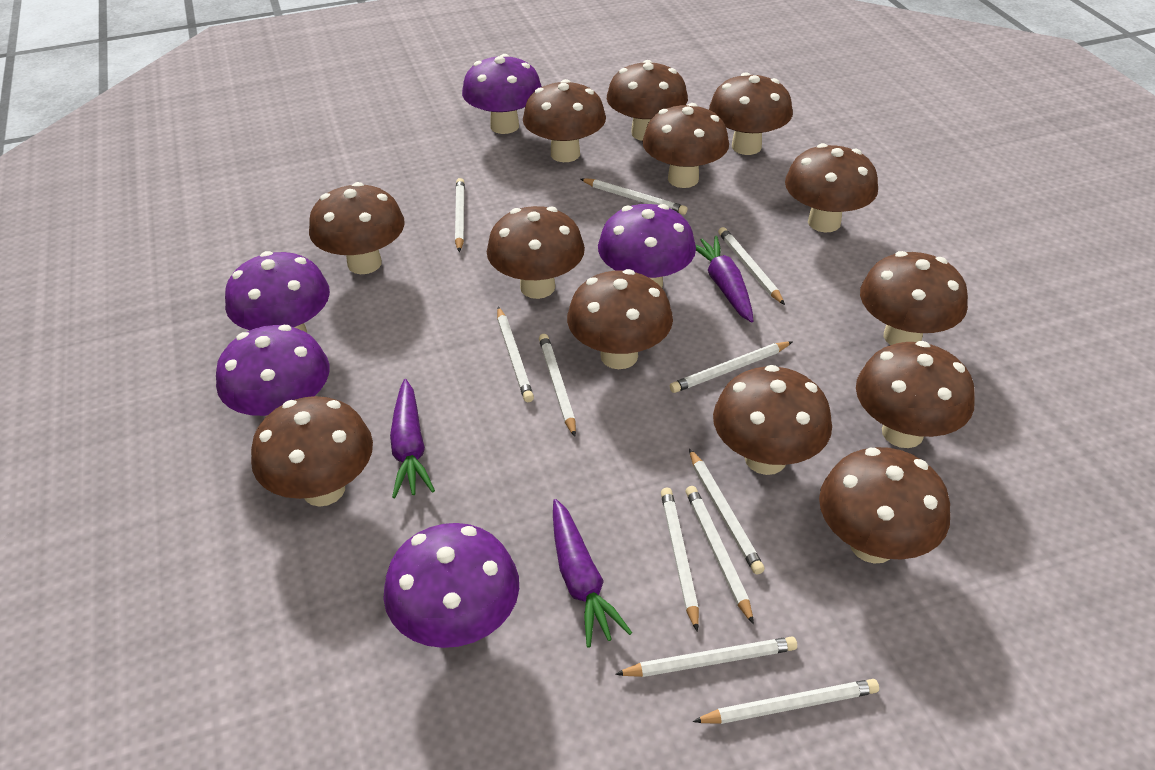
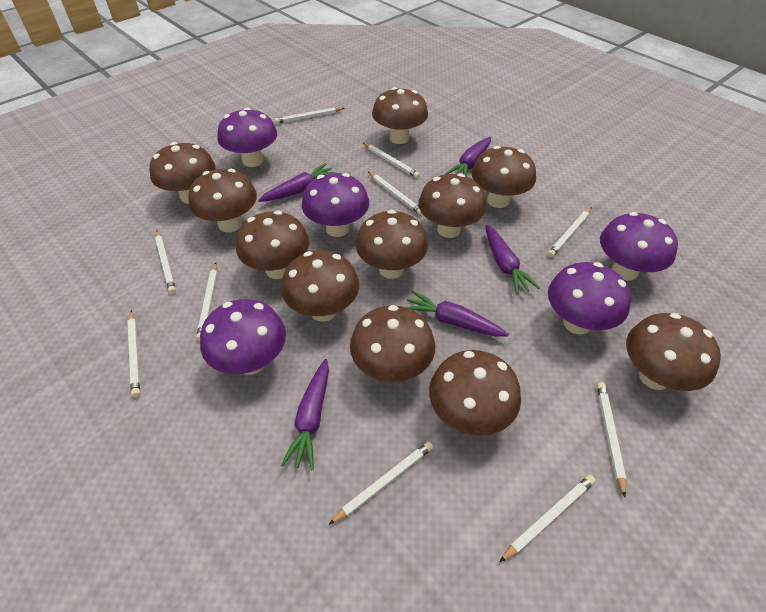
brown mushroom: [251,396,373,507] [309,182,405,274] [487,206,585,299] [523,79,606,162] [567,269,673,369] [607,60,688,141] [643,103,729,188] [709,72,793,155] [713,365,832,475] [785,143,878,232] [819,447,950,563] [856,341,975,448] [860,251,968,345] = 13 -> [150,142,216,204] [188,169,257,232] [236,211,309,279] [281,250,359,322] [350,305,435,382] [356,210,428,279] [372,87,428,144] [418,173,486,238] [429,350,521,436] [471,146,536,208] [626,313,721,391] = 11
purple carrot: [390,379,435,498] [553,499,632,648] [695,236,754,322] = 3 -> [258,163,337,202] [281,359,329,470] [405,290,509,337] [445,137,491,176] [485,225,540,295] = 5
white pencil: [455,178,465,252] [497,307,534,402] [539,334,576,437] [581,178,687,215] [615,637,797,677] [661,488,699,632] [670,341,793,393] [686,486,754,624] [689,449,765,575] [693,679,879,724] [718,227,785,305] = 11 -> [127,310,140,397] [155,230,176,294] [196,263,217,341] [275,107,344,124] [328,441,433,525] [363,143,420,178] [368,172,422,215] [500,475,595,562] [548,207,592,257] [597,382,626,497] = 10

